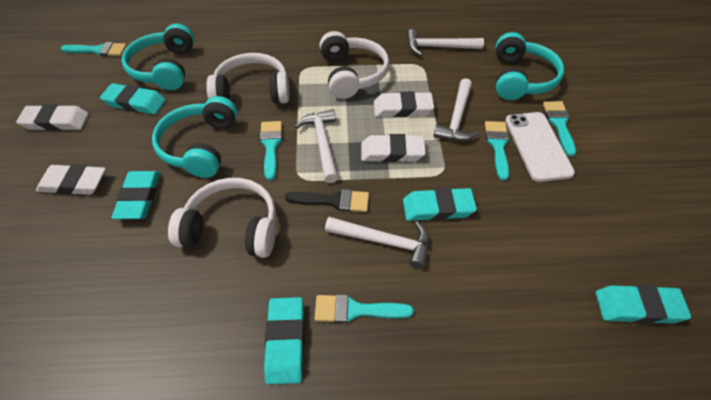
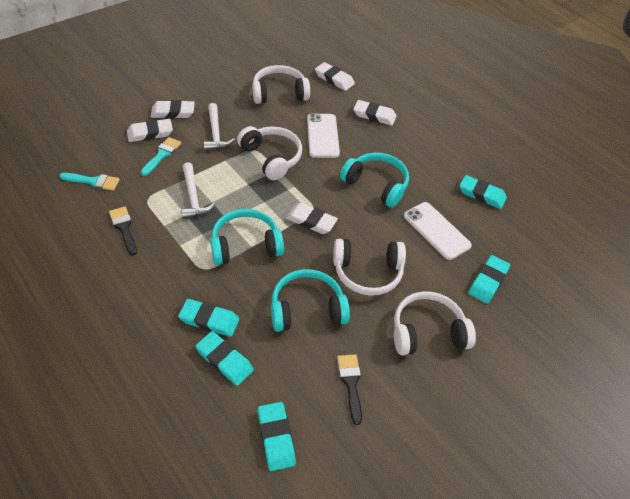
black brush: [285,189,369,212] = 1 -> [109,207,137,256] [337,354,362,425] = 2
turquoise brush: [60,42,127,56] [260,121,282,180] [314,294,414,323] [485,121,509,181] [543,101,576,156] = 5 -> [59,173,120,191] [141,137,181,176] = 2
white eraser: [16,104,89,131] [36,164,106,195] [361,134,426,162] [374,91,434,117] = 4 -> [127,119,173,142] [151,100,195,119] [286,203,338,234] [315,62,355,91] [353,100,397,126] = 5
white hammer: [295,109,338,183] [325,217,429,269] [407,29,484,56] [434,78,478,141] = 4 -> [181,162,215,219] [204,103,235,151] = 2
white headphones: [168,178,276,258] [206,53,290,104] [319,31,389,99] = 3 -> [237,126,302,181] [252,65,310,104] [333,239,406,296] [394,291,476,356] = 4
white phone: [505,112,575,182] = 1 -> [307,113,340,158] [404,202,472,260] = 2

